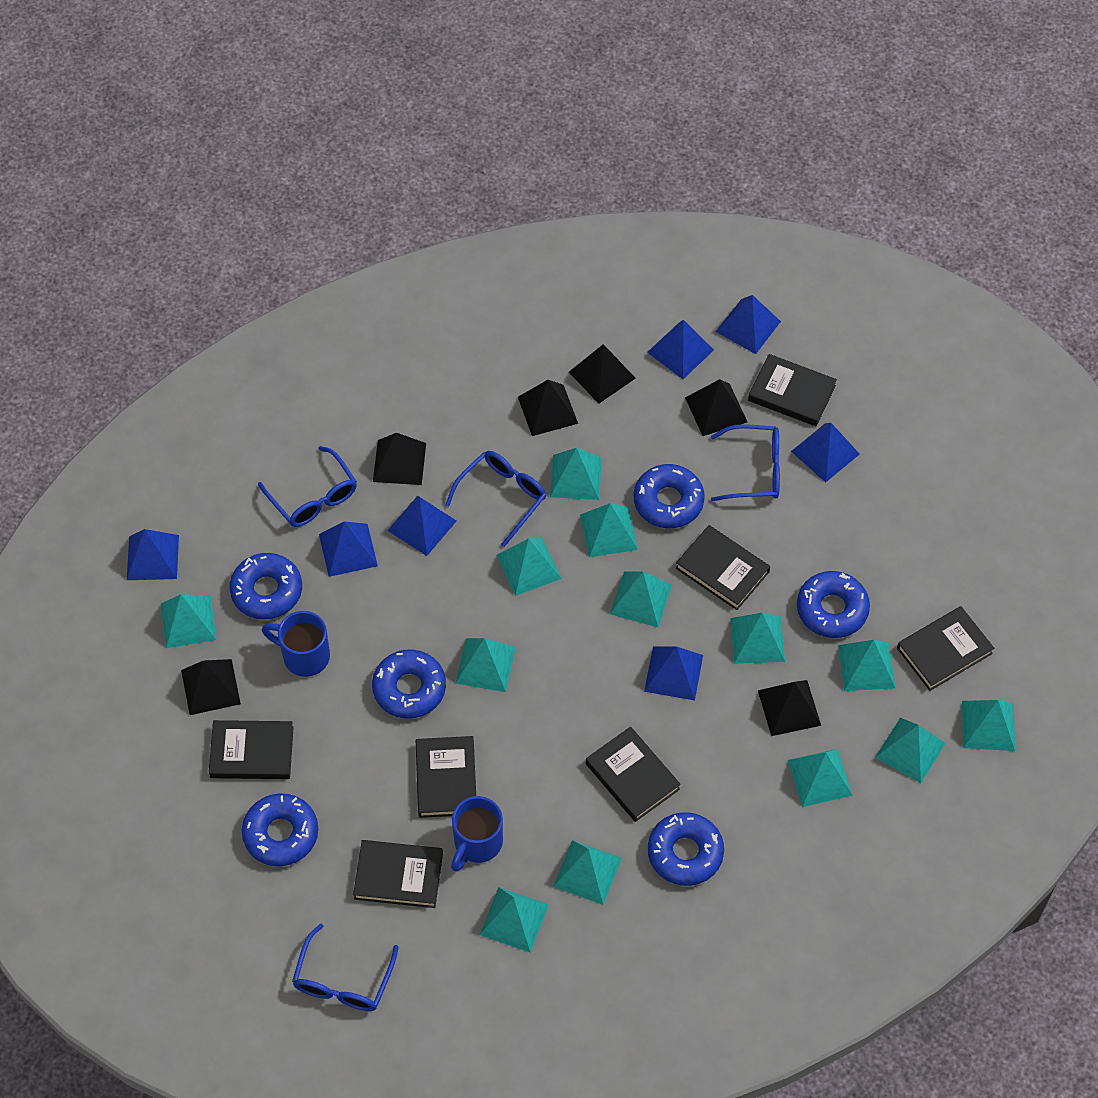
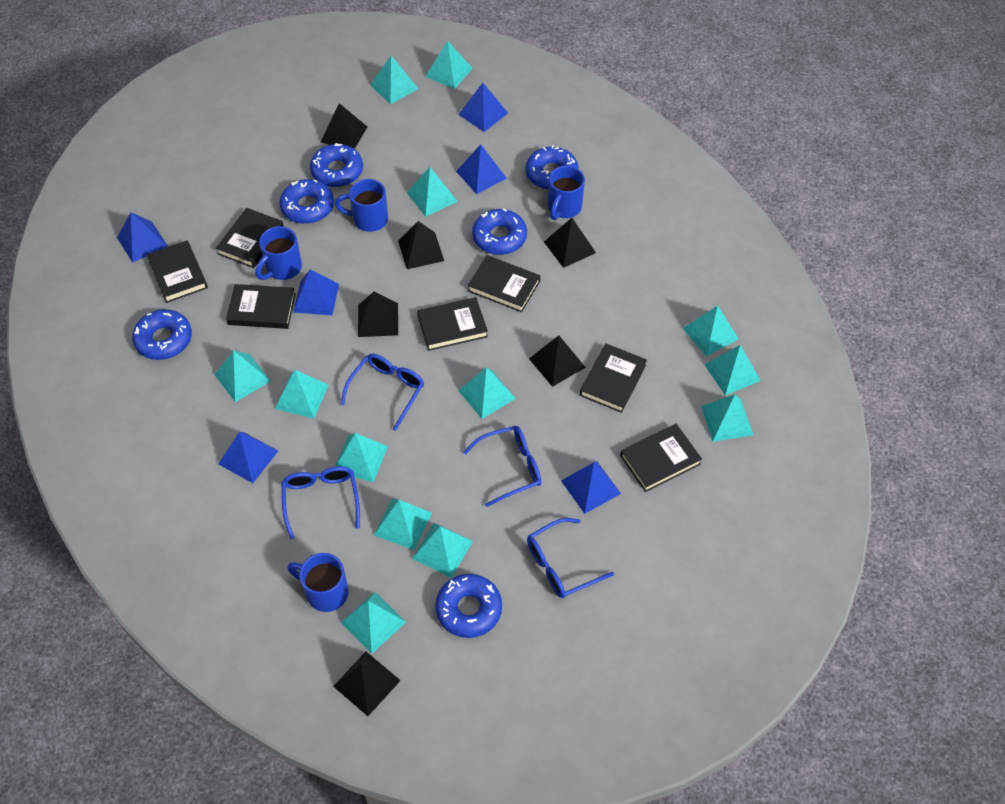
blue mug: [262,611,330,677] [451,796,503,872] = 2 -> [256,226,302,280] [287,553,349,612] [335,179,388,232] [548,166,585,220] = 4
blue pyramid: [127,529,179,580] [319,522,378,577] [388,496,456,556] [644,646,703,701] [647,320,714,379] [716,295,781,354] [791,423,860,482] = 7 -> [117,212,168,263] [219,432,278,483] [293,269,339,315] [456,144,507,194] [458,83,508,132] [561,461,621,514] = 6

